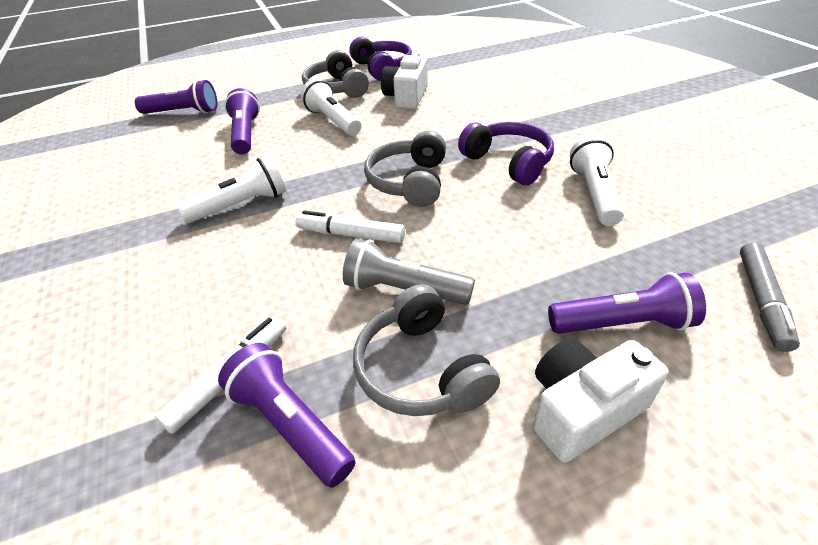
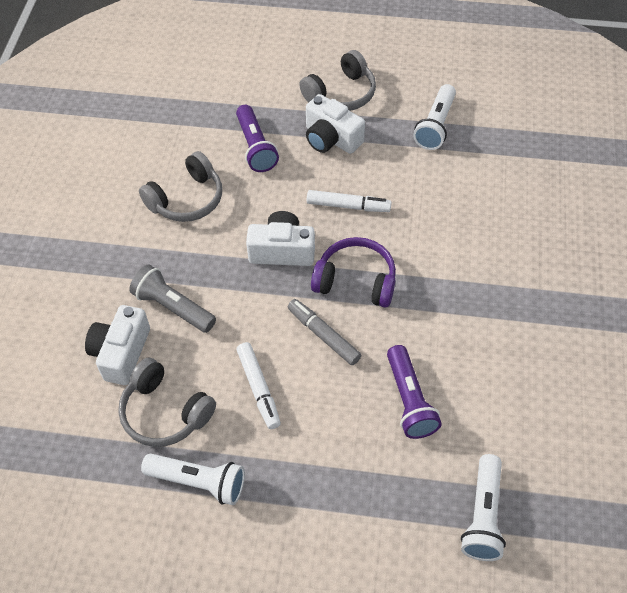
purple flashlight: [135,80,217,114] [218,343,355,488] [224,88,260,155] [548,273,706,334] = 4 -> [236,105,279,172] [387,345,442,439] = 2
purple headphones: [349,37,412,81] [458,122,554,185] = 2 -> [311,237,396,308] = 1
white camera: [381,52,428,109] [533,338,669,463] = 2 -> [85,305,150,385] [246,211,315,266] [306,94,365,154] = 3

